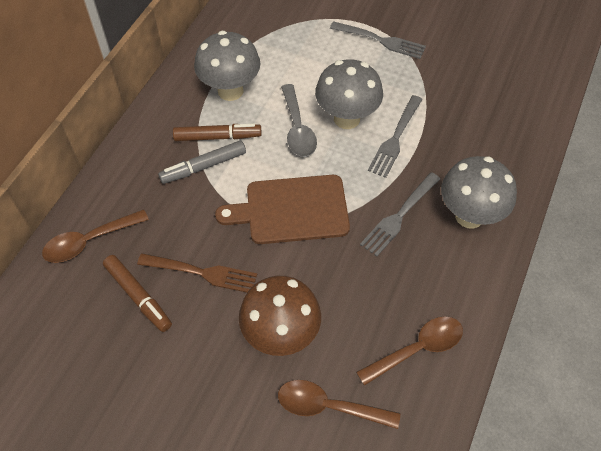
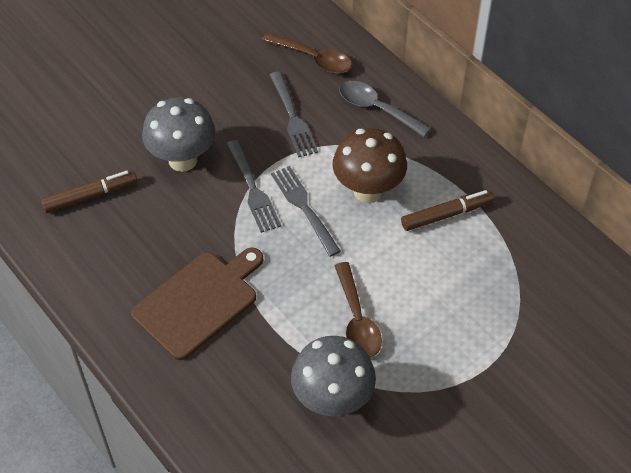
brown fork: [137,253,257,293] = 1 -> none = 0
brown spoon: [42,209,149,263] [278,380,400,429] [356,316,463,386] = 3 -> [262,32,352,74] [334,262,382,358] = 2
grey marker: [158,140,246,184] = 1 -> none = 0
grey mushroom: [194,31,260,101] [315,59,383,129] [441,156,517,229] = 3 -> [142,97,216,172] [291,336,376,416] = 2

